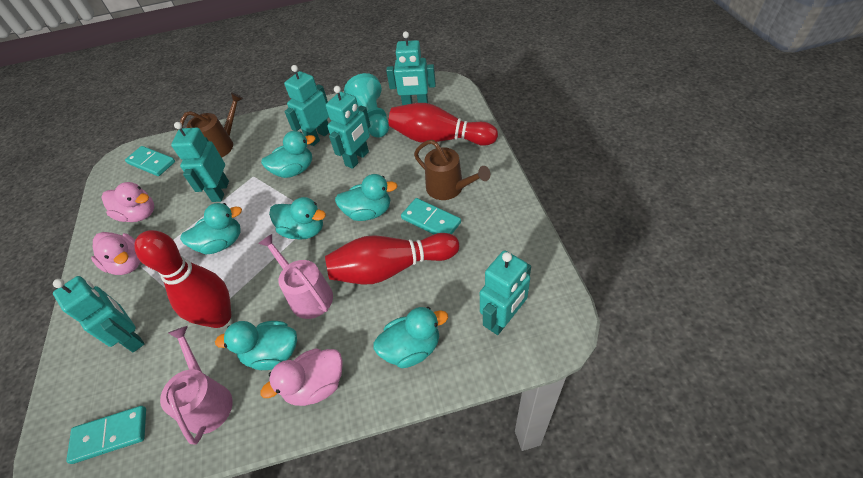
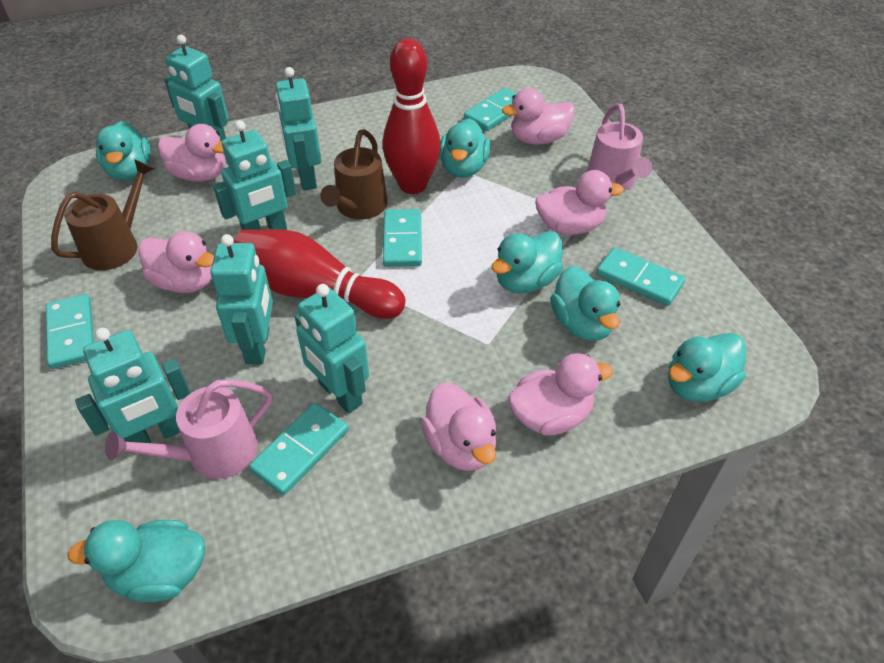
pink duck: [91,232,141,275] [101,182,154,222] [261,349,343,406] = 3 -> [138,231,214,293] [158,124,225,182] [421,383,497,471] [502,88,575,145] [508,353,613,436] [535,170,624,235] = 6
red bowling pin: [134,230,231,328] [325,233,459,284] [388,103,498,146] = 3 -> [233,229,405,319] [383,38,441,194] = 2
turquoise domino: [66,406,146,464] [125,146,175,176] [401,198,461,235] = 3 -> [46,294,94,369] [249,403,348,495] [383,209,422,267] [464,88,517,131] [596,247,685,306] = 5
turquoise pawn: [344,73,389,138] = 1 -> none = 0

